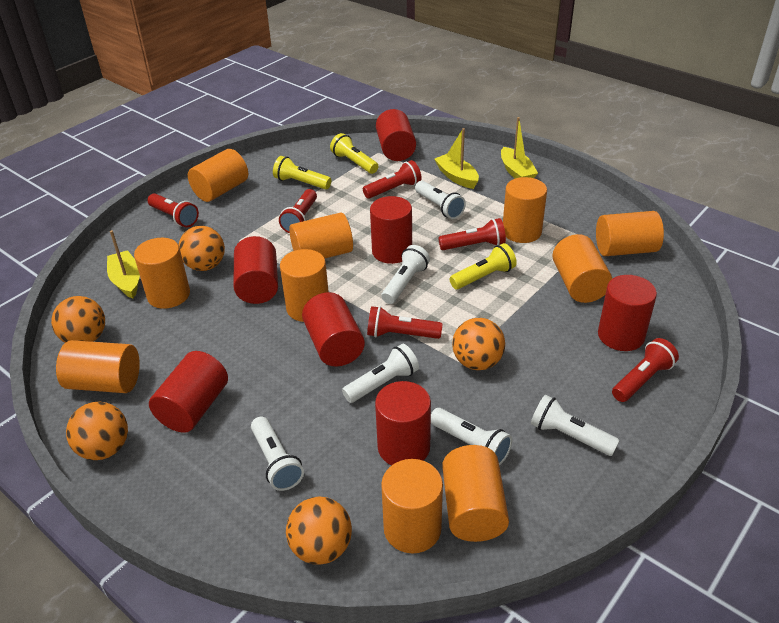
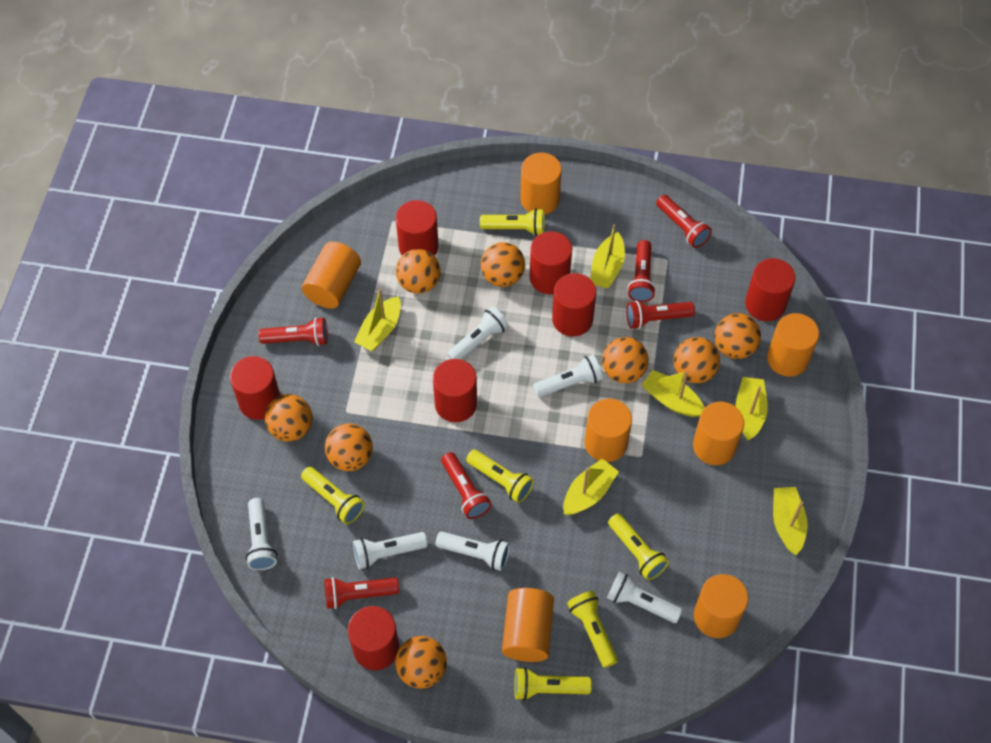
orange ball: [51,296,105,343] [66,402,128,460] [179,226,225,271] [286,497,352,565] [452,318,505,370] = 5 -> [265,394,312,441] [325,423,373,471] [395,636,447,688] [396,249,441,294] [481,242,525,287] [602,337,649,383] [674,337,720,383] [714,313,761,359] = 8
orange cylinder: [56,340,140,393] [134,238,190,309] [188,149,248,202] [280,249,329,322] [289,213,353,258] [381,459,443,553] [442,445,509,542] [503,177,547,243] [552,234,612,303] [596,211,664,256] = 10 -> [301,242,361,309] [502,588,554,662] [520,153,562,215] [584,398,632,462] [693,402,744,465] [694,574,749,638] [767,313,819,377] = 7
yellow boat: [107,230,140,298] [434,128,479,189] [501,117,538,178] = 3 -> [354,289,401,351] [563,459,619,515] [590,224,625,288] [642,370,705,417] [735,377,768,440] [773,487,808,555] = 6
yellow flashlight: [273,156,331,189] [330,133,379,174] [449,243,517,289] = 3 -> [301,467,365,524] [466,450,534,503] [480,208,544,236] [514,667,592,701] [567,591,618,668] [608,514,669,580] = 6

